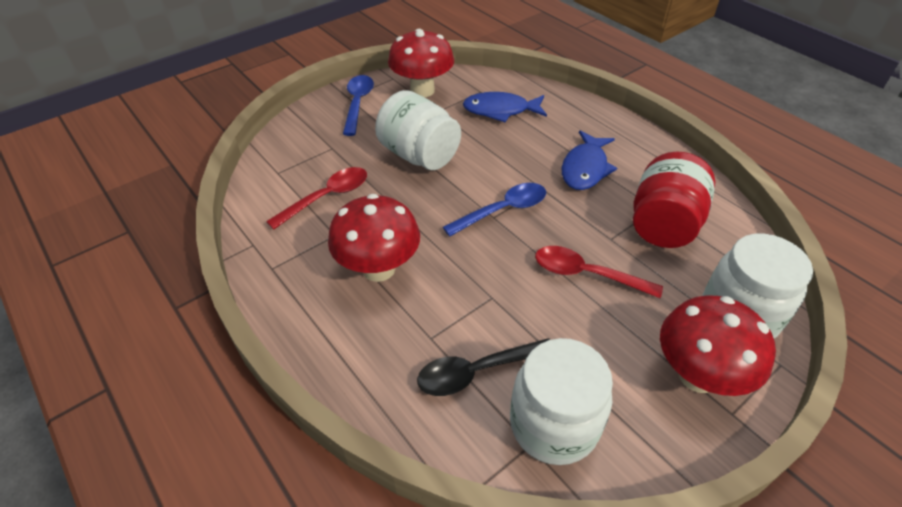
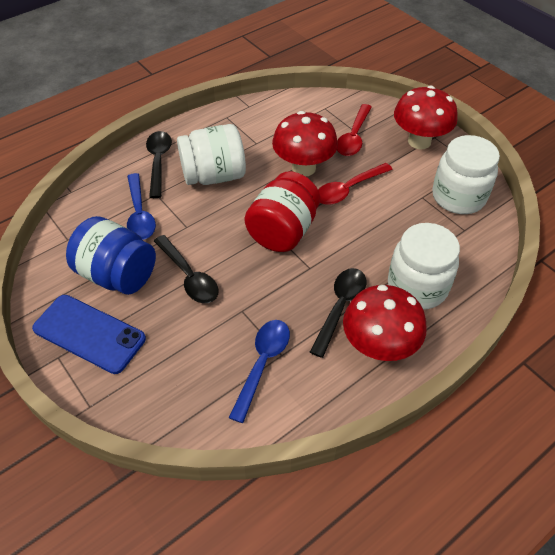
black spoon: [417,338,550,396] = 1 -> [146,131,172,198] [154,235,219,303] [310,268,366,358] = 3
blue fish: [463,92,547,122] [562,130,617,190] = 2 -> none = 0
blue jar: none = 0 -> [66,216,156,295] = 1
blue phone: none = 0 -> [32,295,146,374] = 1

